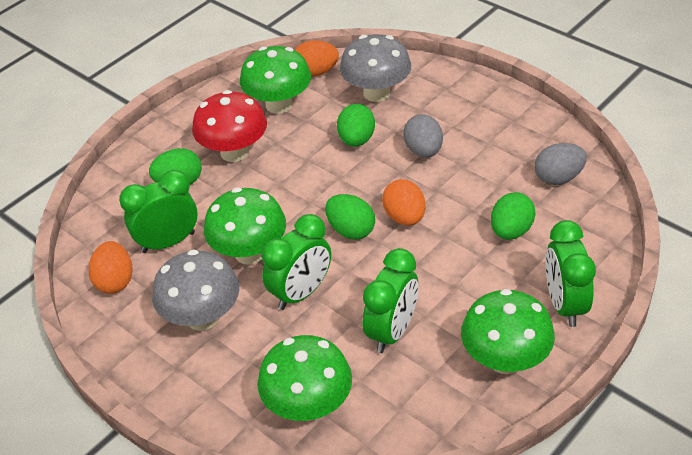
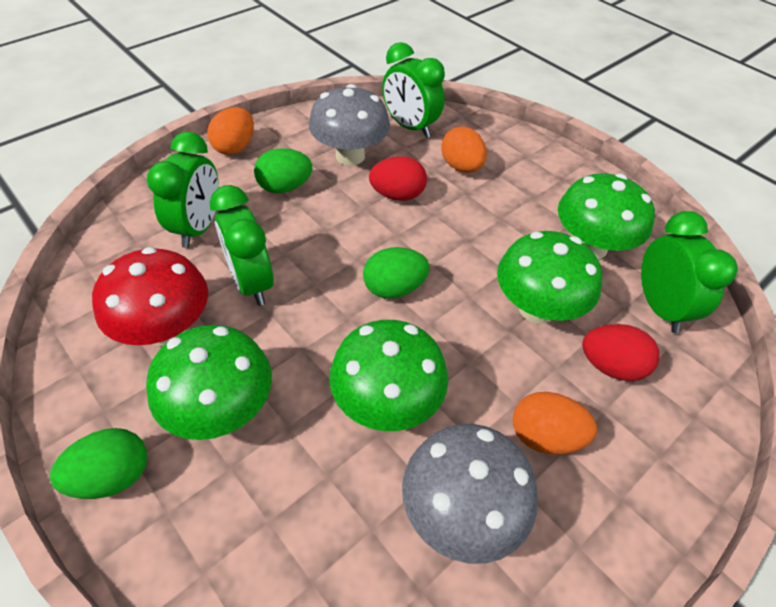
green egg: [149,148,202,184] [325,194,375,240] [337,104,375,147] [491,192,536,240] = 4 -> [50,428,147,499] [254,148,312,193] [363,247,430,299] = 3
grey egg: [403,114,443,158] [535,143,587,185] = 2 -> none = 0
red egg: none = 0 -> [369,156,427,201] [582,324,659,381] = 2

